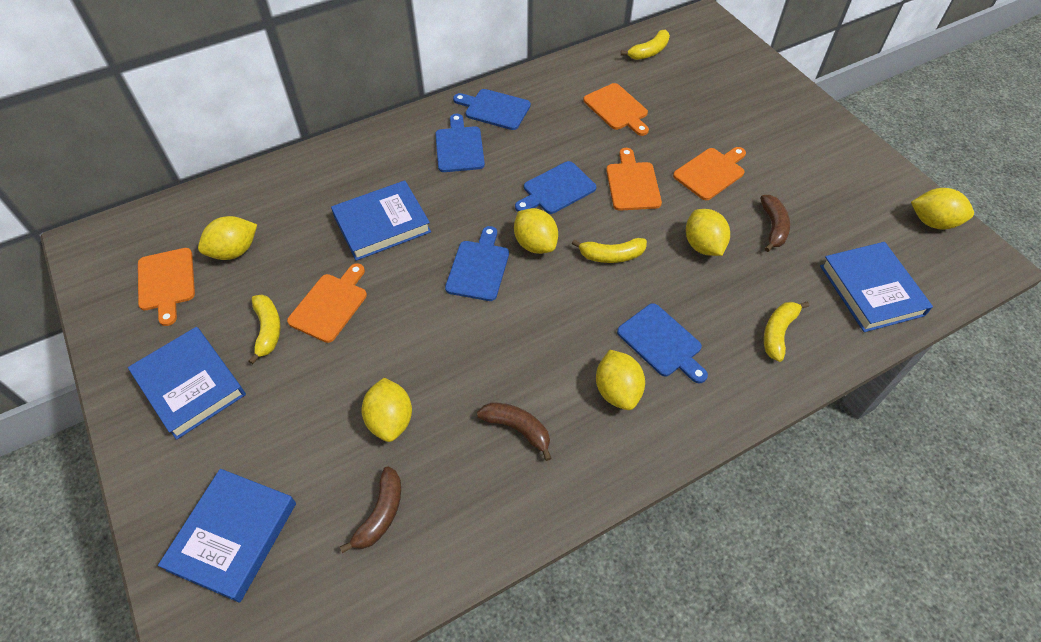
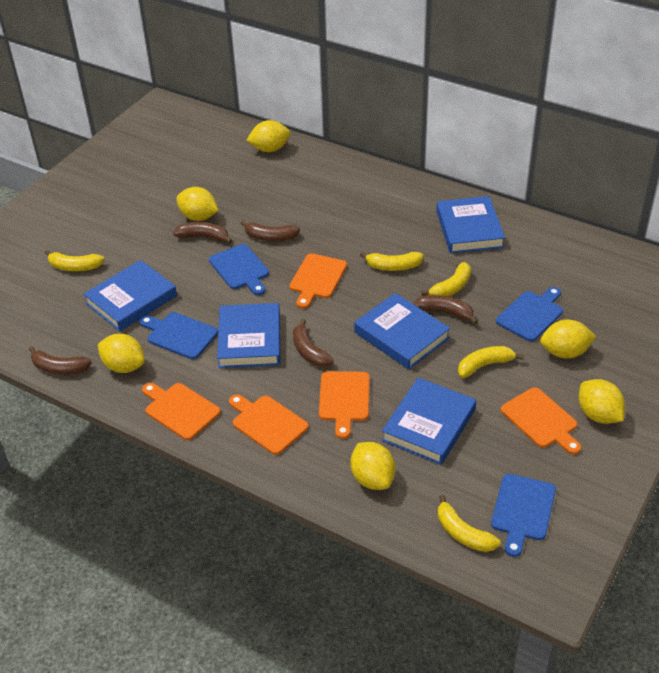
blue book: [128,327,246,440] [158,469,296,603] [331,180,431,261] [820,242,933,332] = 4 -> [83,260,177,331] [217,303,280,368] [354,293,450,369] [382,377,476,465] [436,196,505,253] = 5
blue cutting board: [435,114,485,172] [445,226,509,301] [453,89,531,130] [515,161,596,214] [617,303,708,384] = 5 -> [140,312,218,359] [209,244,269,295] [491,474,556,557] [496,287,563,342] = 4
brown banana: [340,466,401,553] [477,402,552,461] [760,195,790,252] = 3 -> [29,346,92,375] [173,222,232,244] [241,220,300,241] [293,319,334,367] [414,295,478,324] = 5
yellow banana: [249,295,281,364] [572,238,647,263] [621,30,670,60] [764,301,809,362] = 4 -> [45,250,104,271] [360,252,424,271] [421,262,471,296] [438,495,501,552] [458,346,524,378] = 5

